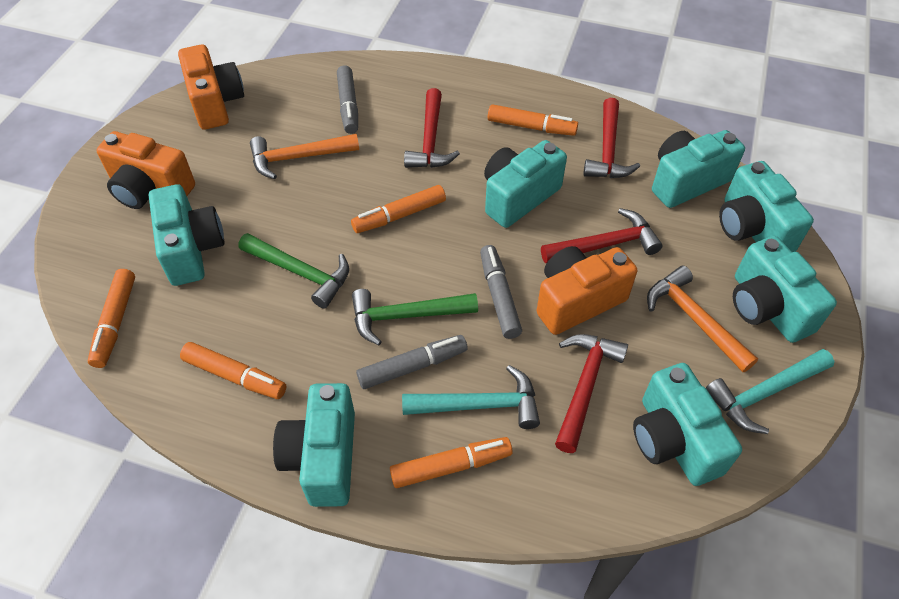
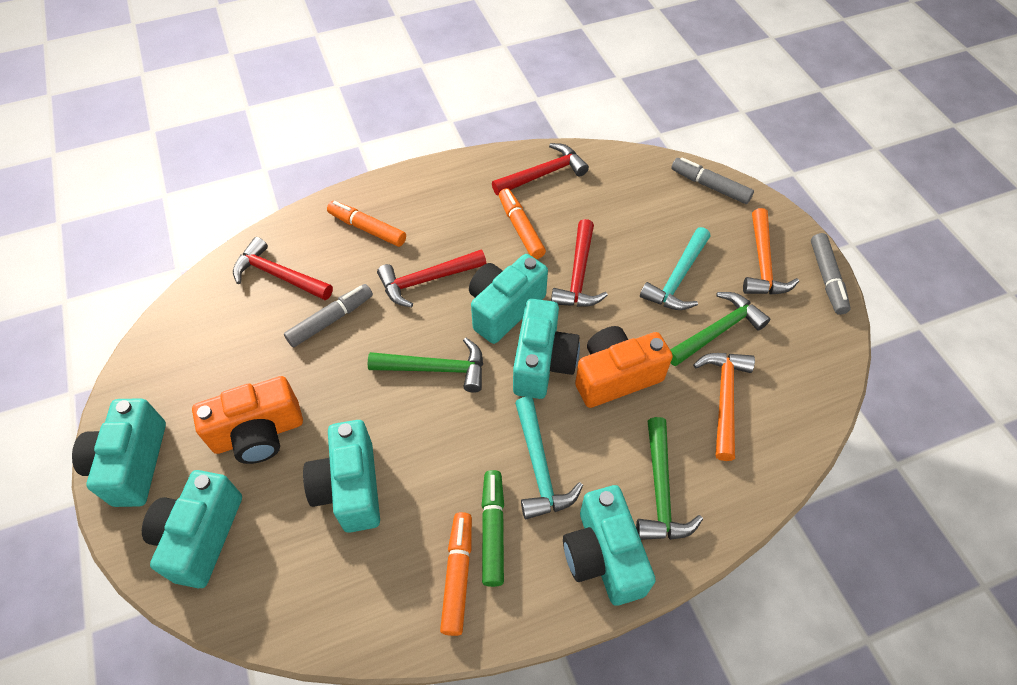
green hammer: [238,233,349,309] [352,289,478,345] = 2 -> [368,338,483,393] [636,417,703,540] [670,292,770,366] = 3
green marker: none = 0 -> [482,470,504,587] = 1
orange camera: [96,131,195,209] [178,44,244,130] [537,246,637,335] = 3 -> [192,376,303,464] [575,326,673,408] = 2
orange marker: [88,269,135,368] [180,342,286,399] [351,185,446,233] [390,437,513,488] [488,104,578,136] = 5 -> [327,201,406,247] [440,512,472,636] [499,188,546,259] = 3
turquoise camera: [149,184,224,286] [273,383,355,507] [484,140,567,228] [633,363,742,486] [652,130,745,208] [719,161,814,252] [733,236,837,343] = 7 -> [72,398,166,507] [142,470,242,588] [303,420,380,533] [469,254,548,344] [513,299,580,399] [563,485,656,605] = 6

